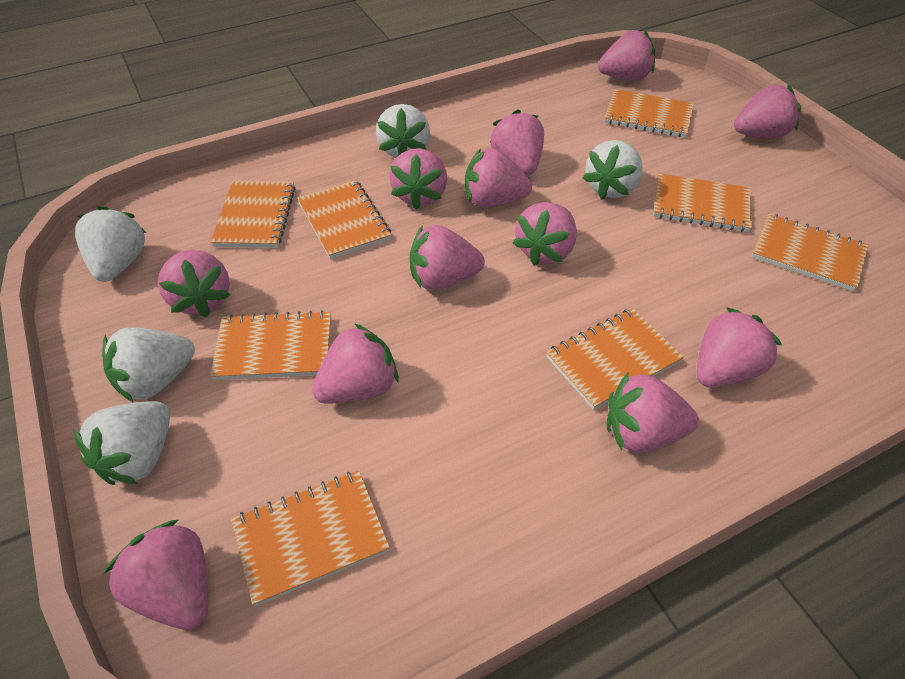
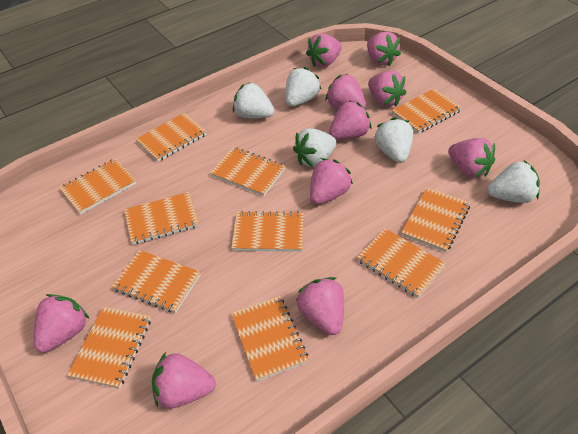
orange notebook: [210,180,296,248] [210,310,331,380] [231,471,390,606] [297,180,391,259] [546,308,684,410] [604,89,694,138] [653,173,752,232] [752,213,869,291] = 8 -> [59,158,136,214] [67,306,151,389] [112,250,201,313] [124,192,199,245] [136,113,207,162] [210,147,285,196] [231,211,304,252] [231,296,309,381] [357,228,446,298] [392,89,462,134] [401,188,470,252] = 11
pink strawberry: [103,520,208,630] [158,250,231,317] [312,323,399,404] [389,148,447,210] [410,225,485,290] [465,148,532,207] [490,109,544,175] [513,202,577,266] [598,30,655,80] [607,373,699,453] [697,307,782,388] [734,84,801,138] = 12 -> [34,294,89,352] [152,352,216,409] [296,277,344,335] [306,33,342,67] [310,158,353,204] [325,74,366,109] [329,100,372,140] [367,32,401,66] [368,71,407,107] [448,138,495,178] = 10

